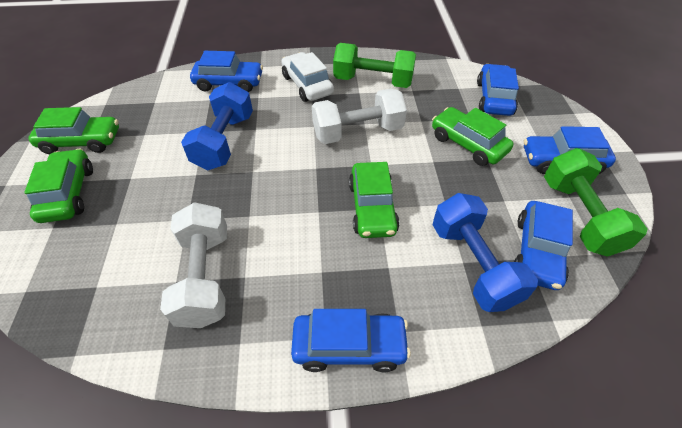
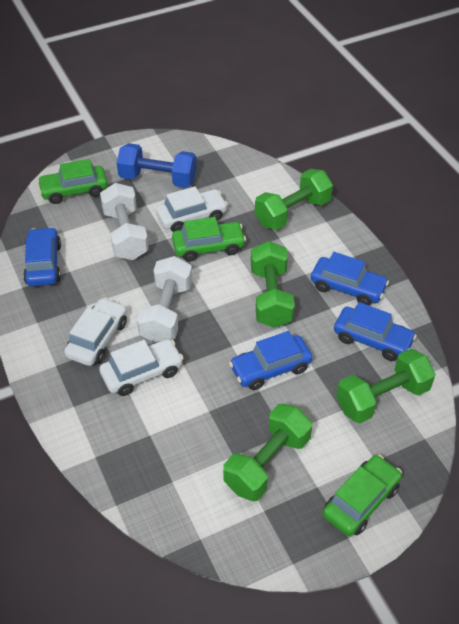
blue car: [190,51,263,92] [291,309,411,373] [477,64,519,116] [514,201,573,290] [524,126,616,174] = 5 -> [23,227,61,286] [229,331,313,390] [311,252,389,305] [334,302,417,361] = 4
blue dumbbell: [181,82,253,170] [433,193,538,312] = 2 -> [117,143,197,188] = 1
green car: [24,149,93,223] [28,107,119,154] [349,162,400,238] [432,107,513,166] = 4 -> [37,159,108,204] [172,217,246,262] [323,455,402,536] = 3
green dumbbell: [333,43,416,88] [544,148,647,257] = 2 -> [223,404,312,501] [251,241,295,328] [255,169,333,230] [336,349,436,423] = 4
white car: [281,52,334,102] = 1 -> [64,298,127,366] [99,339,184,396] [156,186,228,232] = 3

